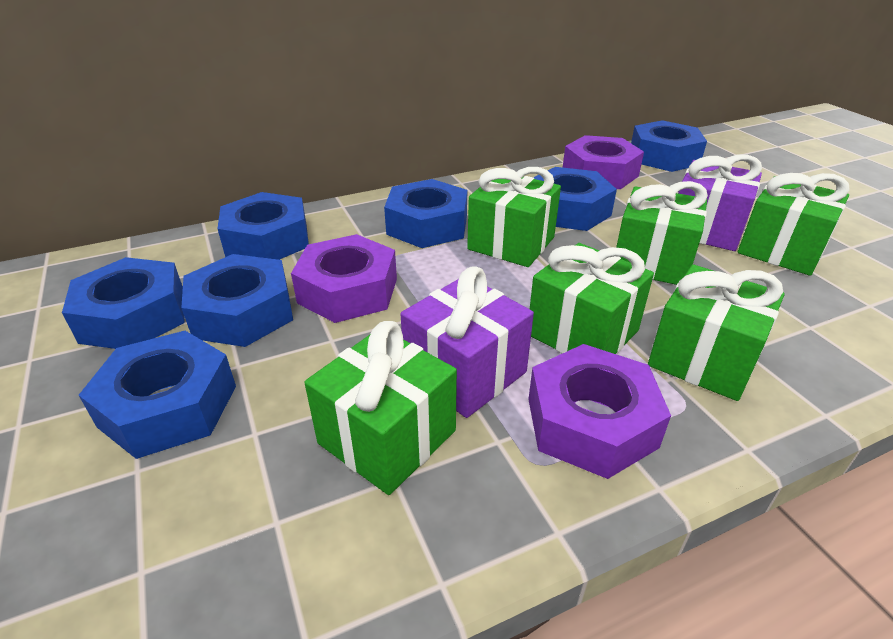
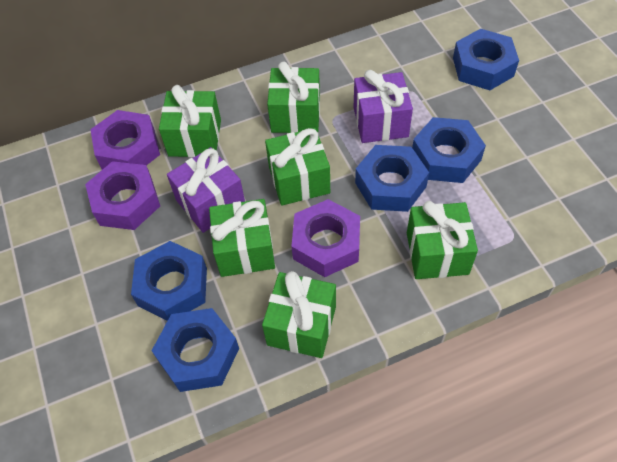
blue nut: [62,257,185,349] [79,331,236,459] [181,254,293,347] [217,192,309,260] [384,179,467,248] [533,167,617,231] [631,120,707,172] = 7 -> [131,241,207,321] [152,308,239,392] [355,145,429,212] [412,117,486,183] [453,29,519,90] = 5

